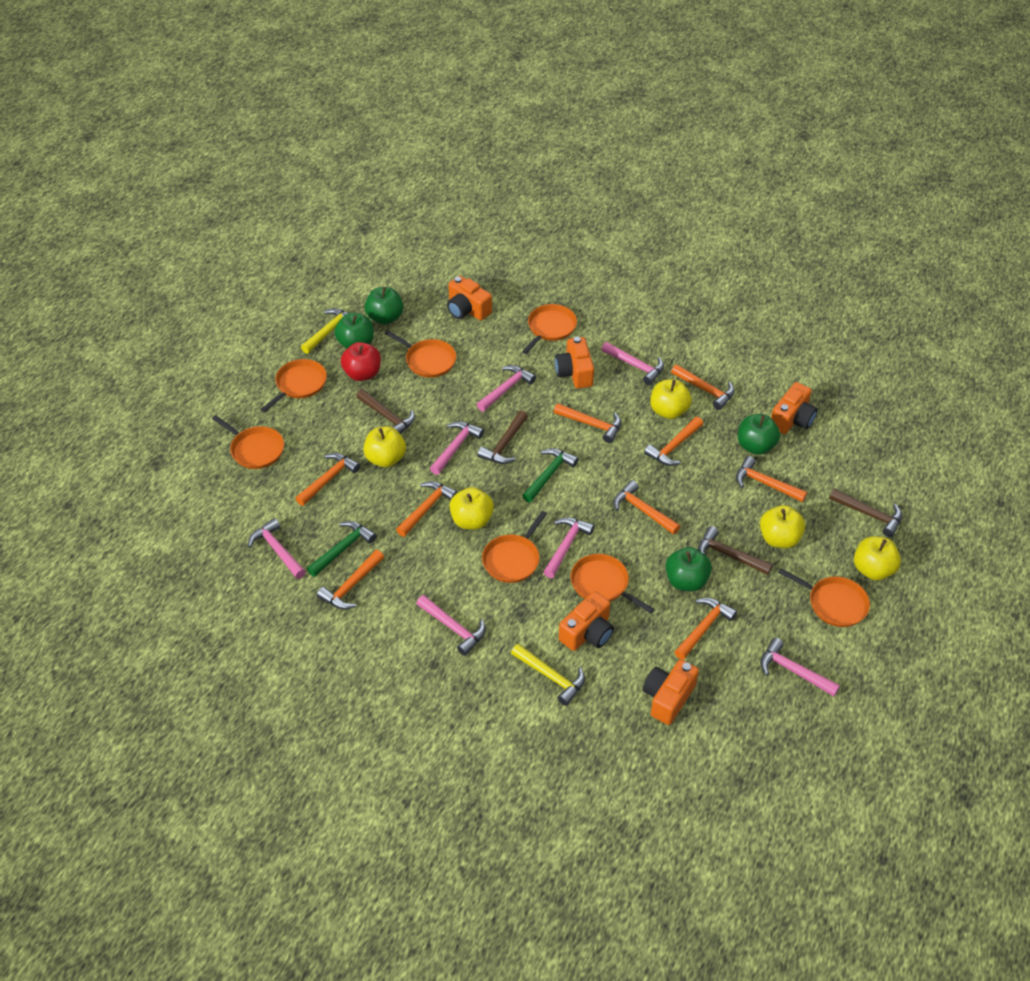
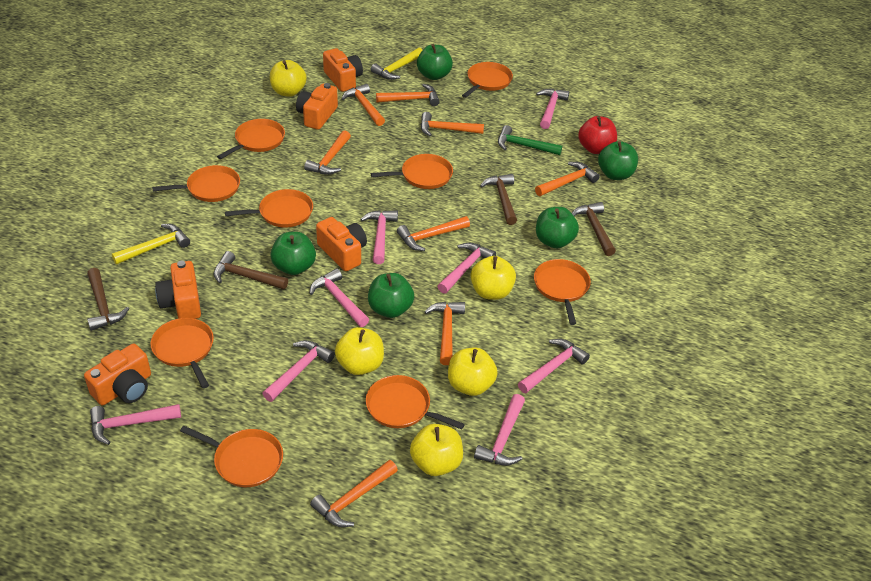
green apple: [334,313,374,349] [365,287,403,325] [666,547,712,591] [738,414,780,455] = 4 -> [270,232,316,275] [368,273,414,318] [417,44,453,80] [536,207,579,248] [598,141,638,180] = 5
green hammer: [307,521,376,577] [522,448,579,502] = 2 -> [498,125,562,155] = 1
orange hammer: [295,453,360,506] [317,550,384,609] [396,481,458,537] [554,403,621,443] [614,480,680,535] [644,417,703,466] [671,364,735,410] [674,598,737,660] [736,456,807,502] = 9 -> [304,130,351,175] [310,460,398,527] [342,84,385,126] [376,84,440,106] [397,216,470,251] [420,112,484,136] [424,302,465,365] [535,162,600,196] = 8
orange pan: [212,415,284,469] [261,359,327,412] [385,330,456,378] [482,511,547,583] [522,304,577,354] [571,554,654,614] [778,568,870,627] = 7 -> [150,318,214,388] [152,165,240,202] [180,426,283,487] [217,119,285,159] [225,189,313,228] [366,375,465,430] [371,154,453,189] [462,62,513,98] [534,259,591,325] = 9
pink hammer: [248,518,306,579] [416,595,485,656] [430,421,484,475] [477,365,536,412] [543,517,594,578] [601,342,664,385] [760,638,840,696] = 7 -> [90,404,181,445] [262,340,335,402] [309,268,369,327] [360,210,398,264] [438,243,496,294] [474,394,525,466] [518,339,590,393] [536,89,569,129] = 8

